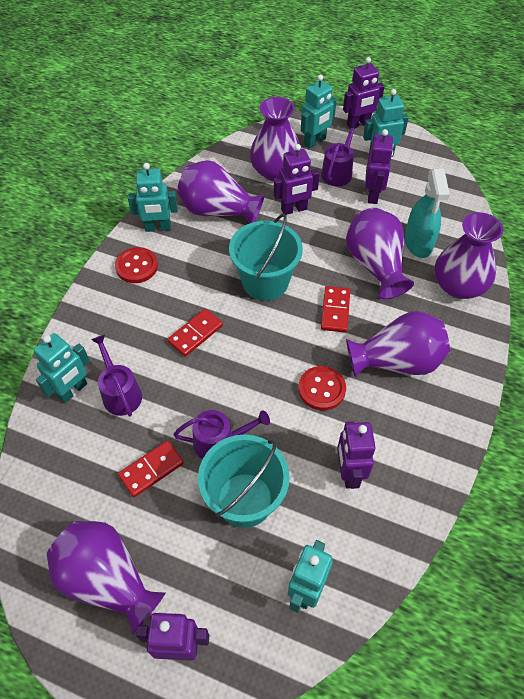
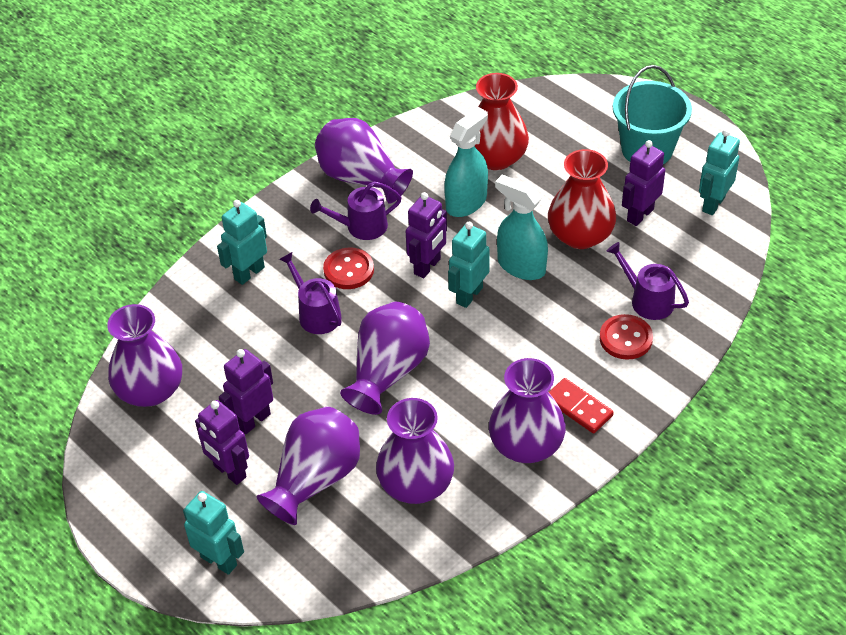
purple robot: [136,612,209,661] [274,144,320,215] [337,421,376,489] [343,57,385,128] [365,129,394,204] = 5 -> [195,400,249,485] [219,349,273,434] [405,192,447,278] [622,140,665,226] = 4
red domino: [118,441,184,497] [167,309,223,357] [321,286,350,333] = 3 -> [549,378,614,433] = 1
red vase: none = 0 -> [475,73,529,170] [548,149,616,249] = 2
turquoise bucket: [198,435,290,528] [229,214,303,301] = 2 -> [613,65,692,164] = 1
turquoise robot: [34,333,90,403] [128,163,178,232] [288,540,333,613] [301,75,337,148] [363,89,409,157] = 5 -> [183,491,244,575] [217,200,267,285] [448,222,490,308] [699,129,740,215] = 4
turquoise spray bottle: [405,169,450,258] = 1 -> [444,107,488,217] [495,175,548,280] = 2

